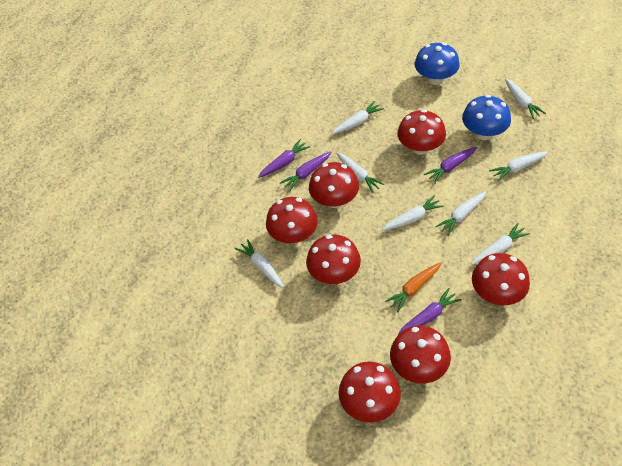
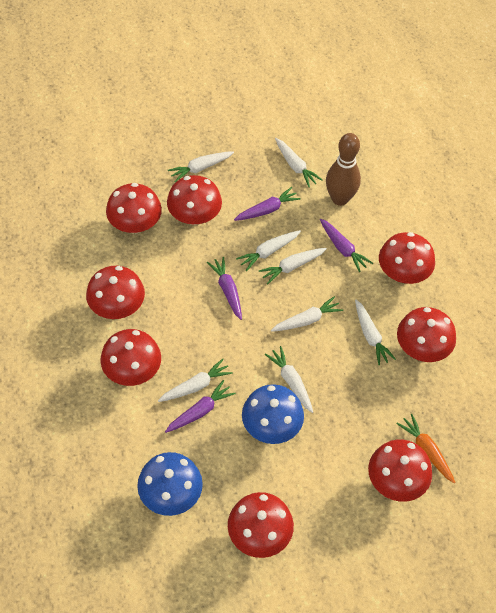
brown bowling pin: none = 0 -> [326,133,361,206] = 1
red mushroom: [266,197,318,244] [306,234,361,284] [309,162,359,208] [339,361,401,423] [390,326,451,384] [397,109,446,155] [472,253,530,305] = 7 -> [86,266,145,319] [100,329,161,386] [106,183,162,233] [167,175,222,225] [228,492,294,558] [368,439,432,502] [379,232,435,284] [397,307,456,362] = 8

